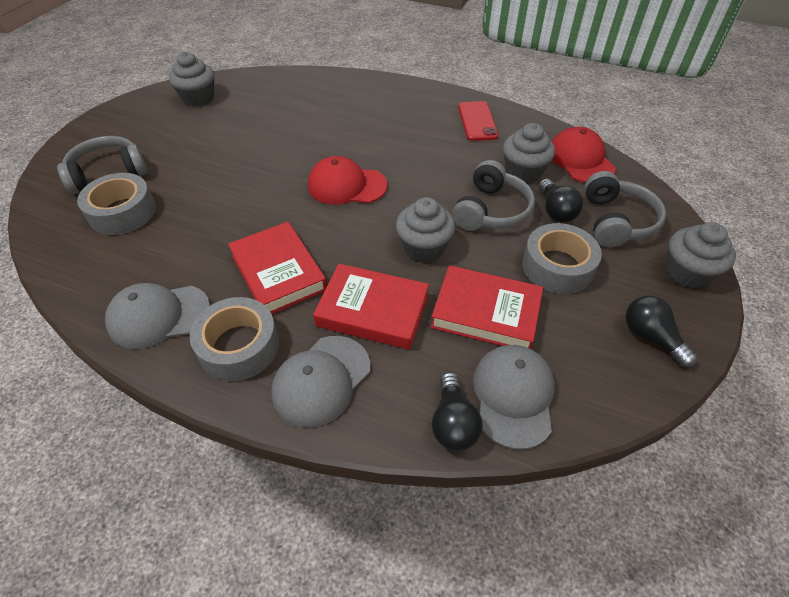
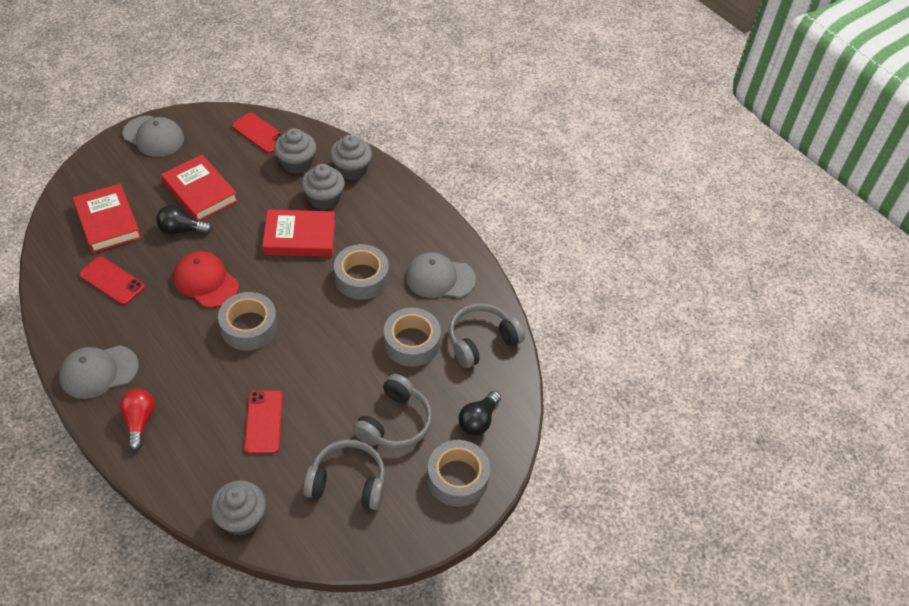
black light bulb: [432,372,483,451] [539,179,583,222] [625,295,697,367] = 3 -> [156,205,212,234] [459,391,501,435] = 2
grey tape: [77,173,156,235] [190,297,279,381] [522,223,602,294] = 3 -> [218,292,278,350] [334,244,389,300] [384,308,441,367] [427,440,490,507] = 4
red cap: [308,156,387,205] [552,127,616,183] = 2 -> [174,251,239,308] = 1
red light bulb: none = 0 -> [120,389,155,451] = 1
red phone: [458,101,499,141] = 1 -> [79,256,145,305] [232,113,283,154] [244,390,283,454] = 3

